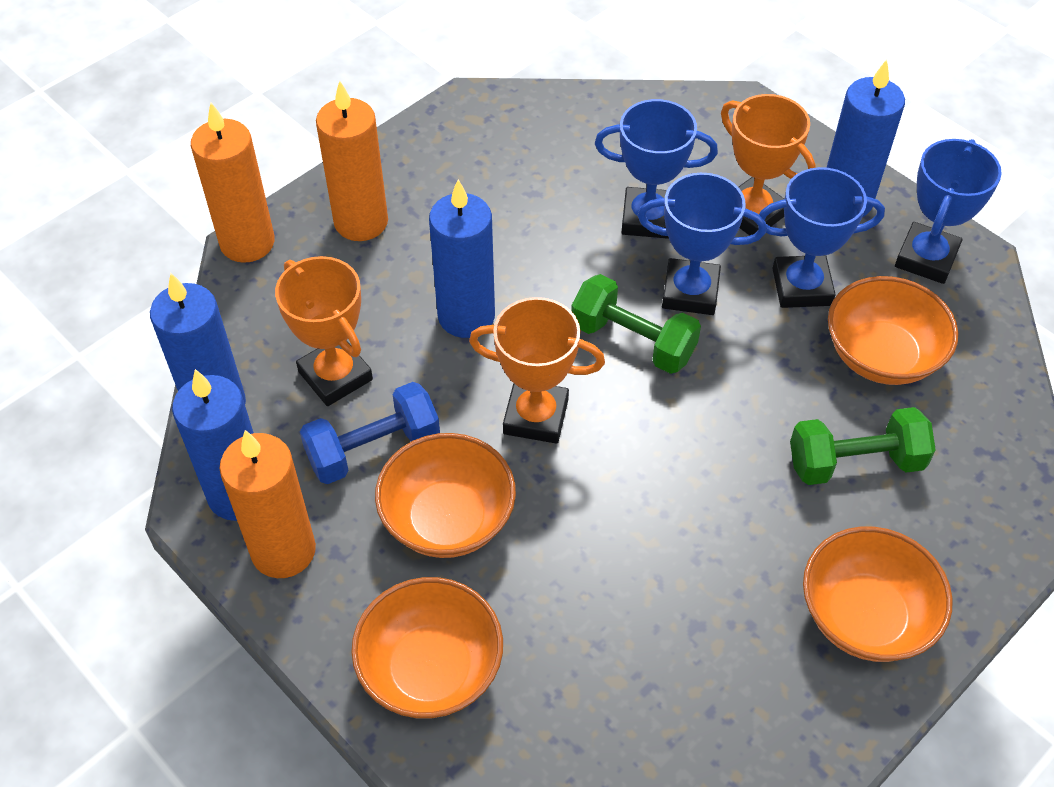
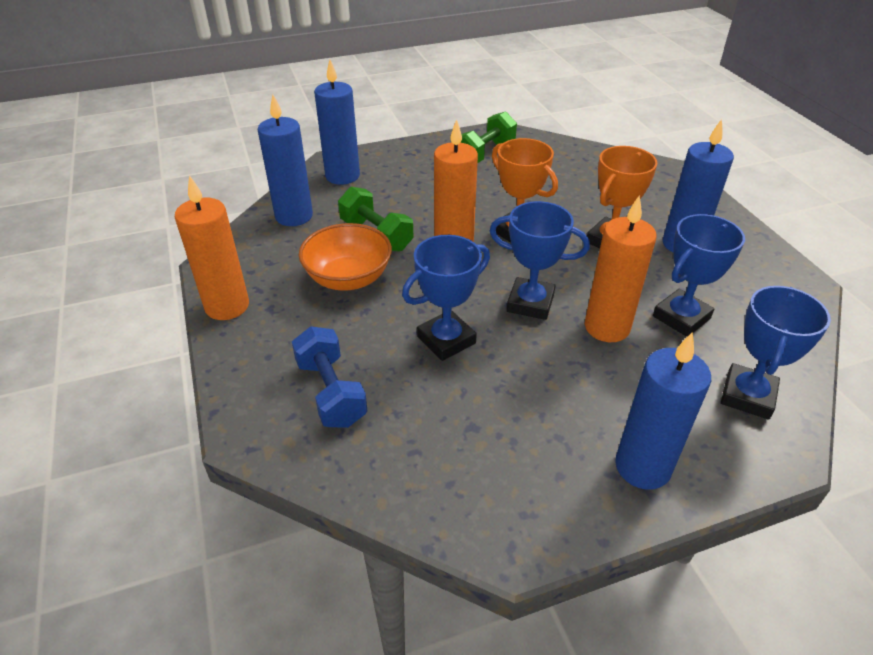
orange bowl: [351,577,503,718] [375,433,516,558] [803,526,953,662] [828,276,958,385] = 4 -> [299,223,392,291] = 1
orange trophy: [275,256,373,406] [469,297,605,444] [721,94,816,236] = 3 -> [492,138,558,243] [587,146,657,248] = 2

